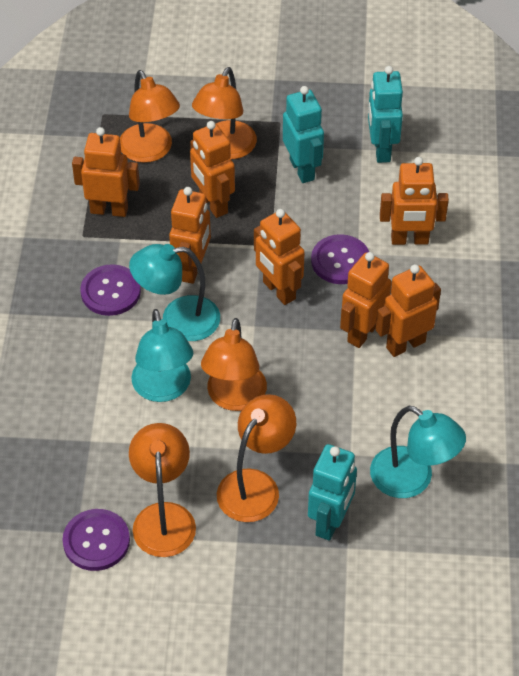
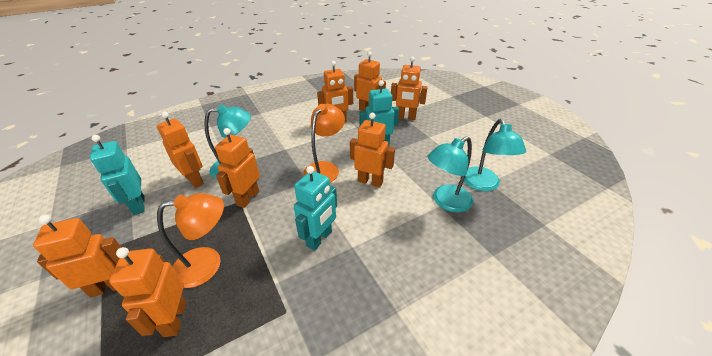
orange lamp: [120,70,180,163] [129,423,196,557] [192,67,257,159] [201,318,267,411] [217,394,296,522] = 5 -> [157,193,224,288] [303,104,345,183] = 2
orange robot: [72,127,140,217] [169,187,211,284] [190,121,235,218] [254,209,305,305] [340,252,391,348] [376,264,441,357] [380,157,449,245] = 7 -> [33,215,122,297] [109,247,186,337] [157,112,204,188] [215,128,260,208] [317,61,353,122] [350,113,395,188] [354,51,386,111] [391,57,427,120] = 8
purple button: [63,509,130,571] [80,264,141,316] [311,234,369,284] = 3 -> none = 0

